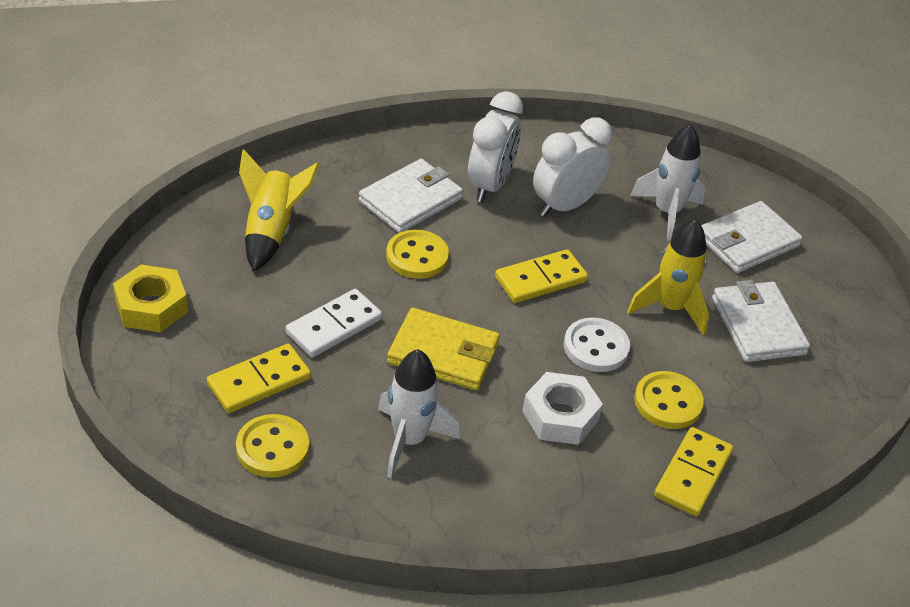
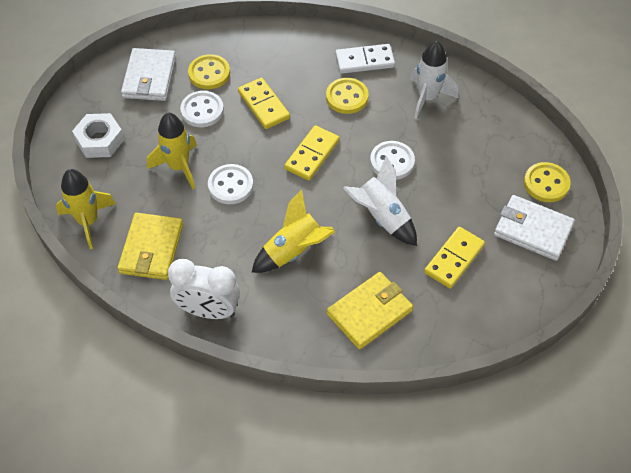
white button: [564,317,630,372] = 1 -> [180,91,224,127] [208,164,253,204] [370,141,415,180] = 3
white clock: [468,91,523,202] [533,118,613,217] = 2 -> [168,259,240,319] = 1
white wallet: [359,159,463,233] [701,201,803,273] [712,280,810,362] = 3 -> [121,48,176,101] [494,195,575,261] = 2
yellow nut: [113,265,188,332] = 1 -> none = 0
yellow rocket: [239,149,320,272] [627,219,709,335] = 2 -> [56,169,116,249] [147,112,197,189] [252,189,335,273] = 3
yellow wallet: [387,308,500,390] = 1 -> [118,213,183,280] [327,272,413,350] = 2

